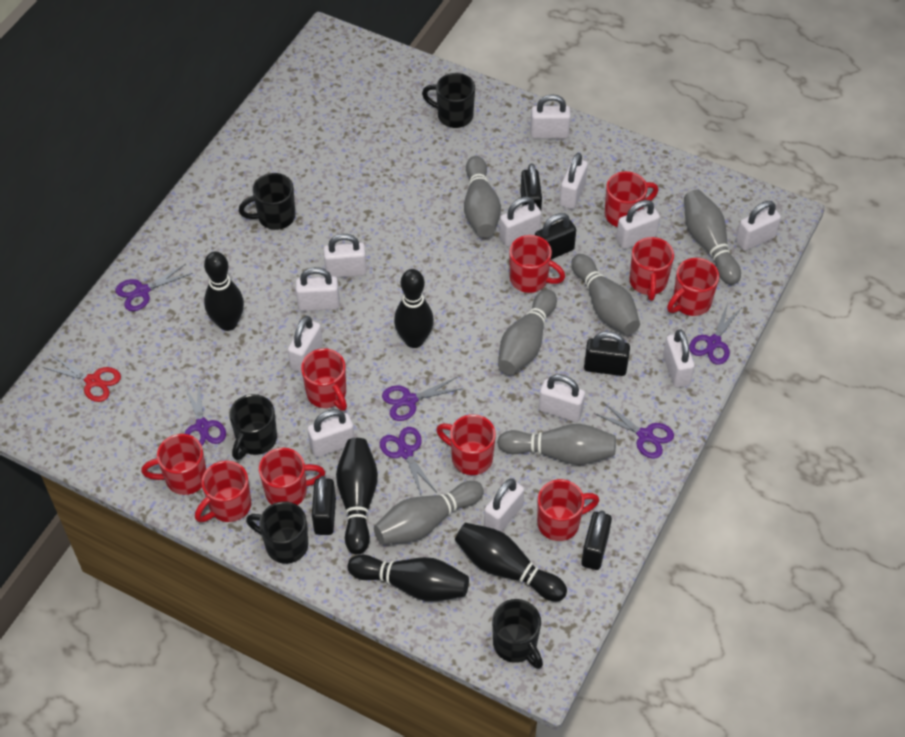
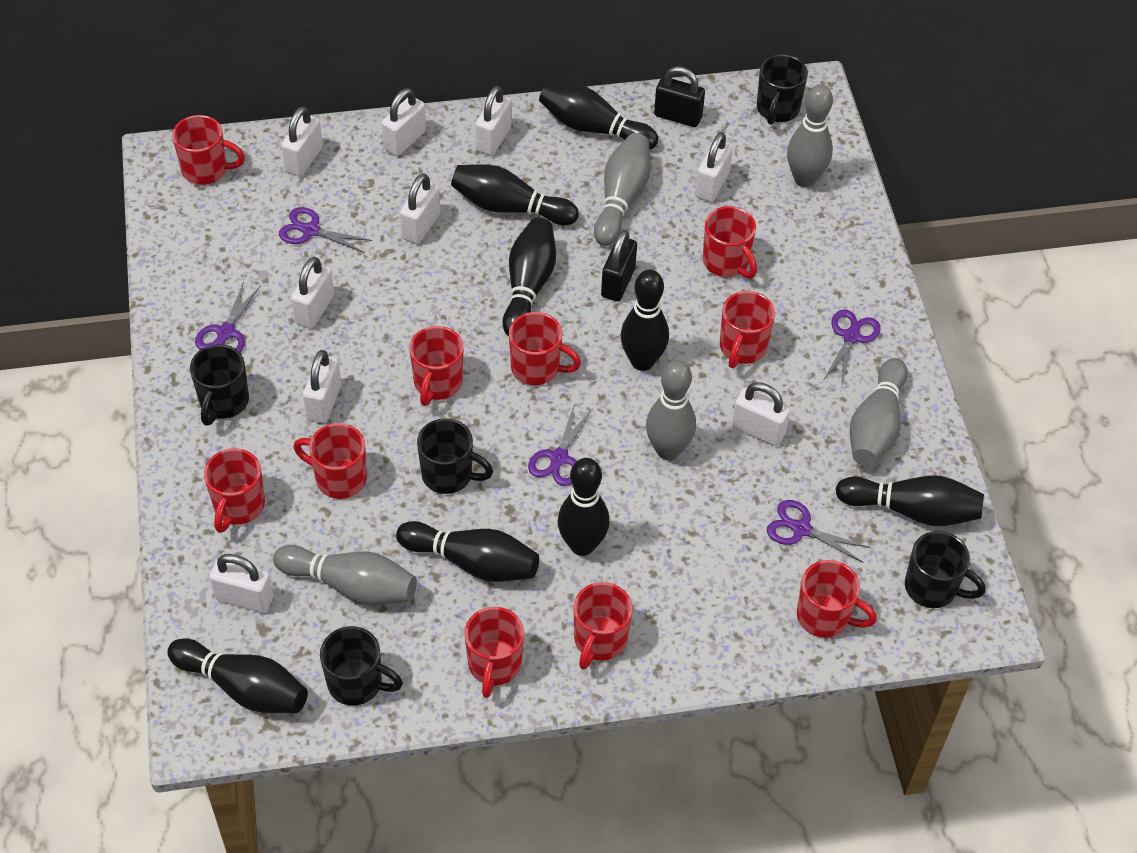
black bowling pin: [204,251,244,331] [336,438,378,555] [347,555,469,601] [394,269,434,348] [455,522,567,602] = 5 -> [167,638,308,713] [396,521,539,582] [451,164,579,225] [502,218,556,337] [539,82,658,150] [558,458,610,556] [621,269,669,371] [836,475,984,526] = 8
black padlock: [312,476,336,535] [520,163,542,210] [535,213,576,259] [581,510,612,570] [584,331,630,376] = 5 -> [601,230,637,301] [654,66,705,127] = 2
grey bowling pin: [374,481,484,544] [464,156,501,237] [497,424,616,465] [498,290,557,374] [571,254,640,335] [684,190,741,285] = 6 -> [273,545,417,605] [594,133,651,246] [646,360,696,460] [787,84,833,187] [850,358,908,466] = 5
purple scissors: [116,264,193,311] [184,382,226,446] [380,427,436,496] [382,377,463,421] [594,402,674,459] [689,303,743,365] = 6 -> [195,281,261,352] [279,207,372,253] [528,403,593,486] [767,500,871,562] [823,310,881,387] = 5
red scissors: [43,355,121,402] = 1 -> none = 0
white padlock: [288,316,323,373] [296,267,340,311] [307,409,355,457] [323,234,367,278] [484,479,524,532] [499,196,541,247] [530,94,571,139] [538,374,585,422] [560,153,588,209] [616,200,660,249] [663,330,695,388] [736,201,781,251] = 12 -> [209,554,273,613] [281,106,323,176] [291,257,334,329] [303,350,341,423] [382,88,426,156] [400,173,440,244] [475,86,512,155] [695,132,733,202] [732,382,790,446] = 9

